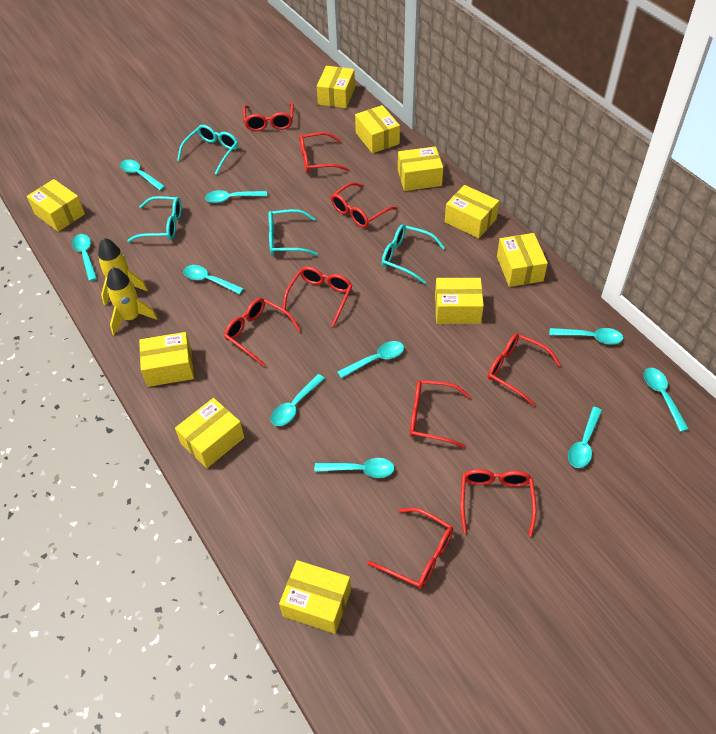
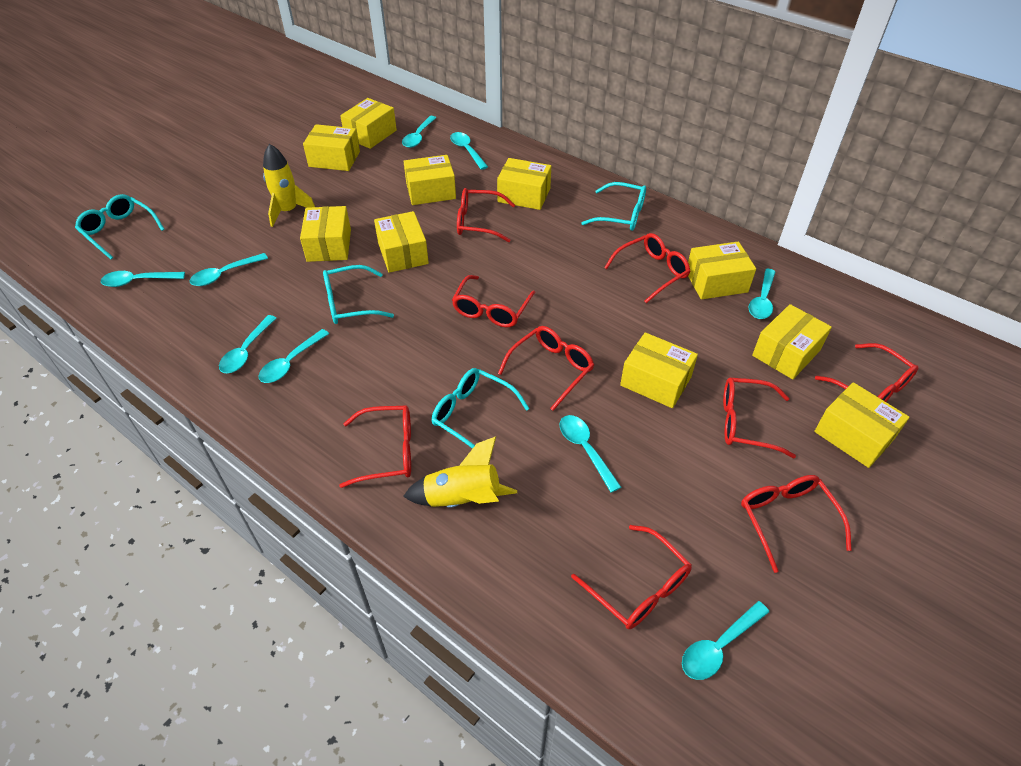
turquoise spoon: [72,234,97,281] [120,159,165,191] [183,265,244,294] [205,190,267,203] [271,374,325,426] [314,458,395,478] [337,341,404,378] [549,328,623,344] [568,407,602,468] [644,368,689,432] = 10 -> [101,271,185,287] [190,253,268,286] [219,315,276,373] [258,329,329,383] [402,116,436,148] [450,132,488,170] [559,415,621,493] [682,601,769,680] [749,269,776,319] = 9

